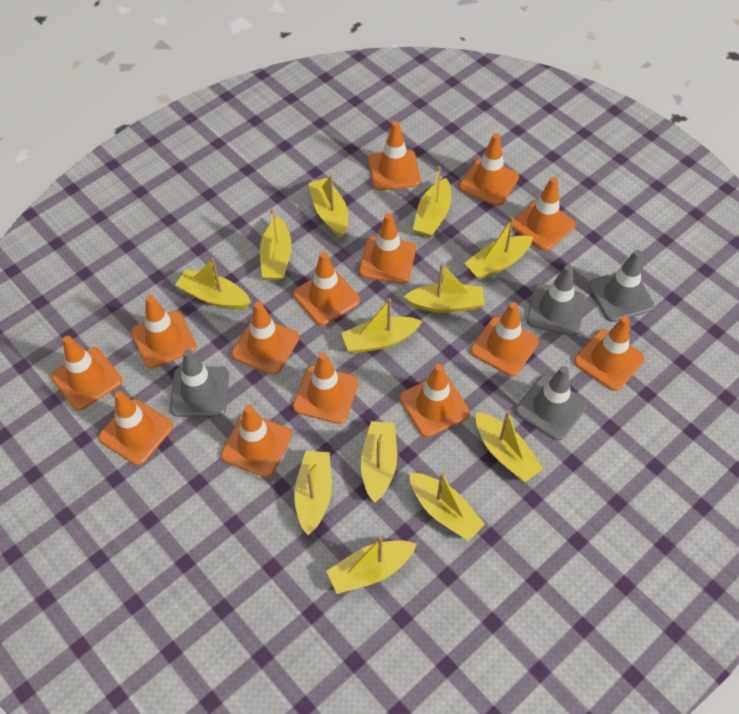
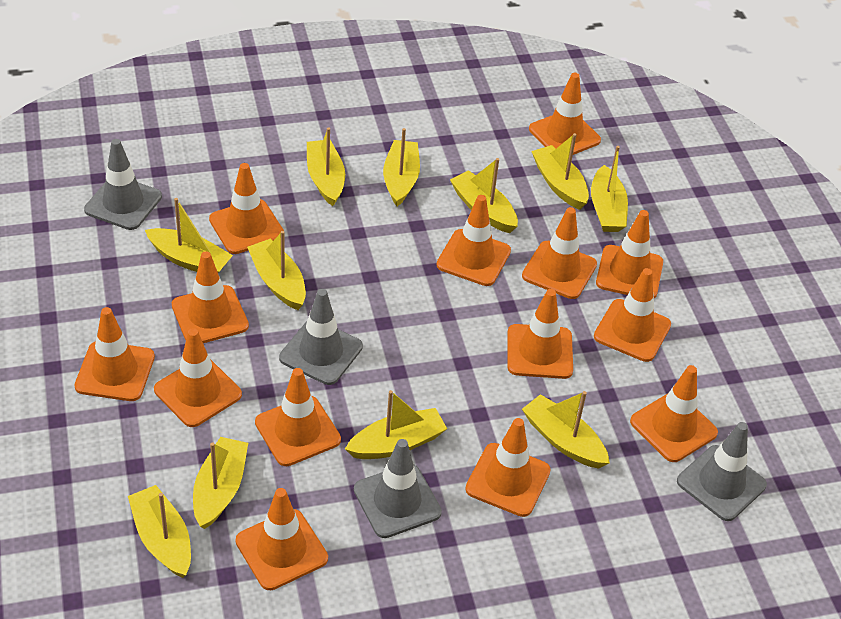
yellow boat: [175,258,251,309] [260,208,292,280] [294,451,332,535] [308,175,348,238] [326,537,417,594] [342,298,422,353] [361,421,397,503] [404,263,484,313] [409,472,485,541] [413,166,451,237] [465,217,533,280] [476,411,543,482] = 12 -> [128,485,191,578] [145,198,233,273] [193,437,248,529] [247,231,306,310] [307,127,345,206] [345,390,447,459] [383,128,420,206] [450,158,518,233] [522,391,610,469] [531,133,589,210] [591,146,628,232] = 11

